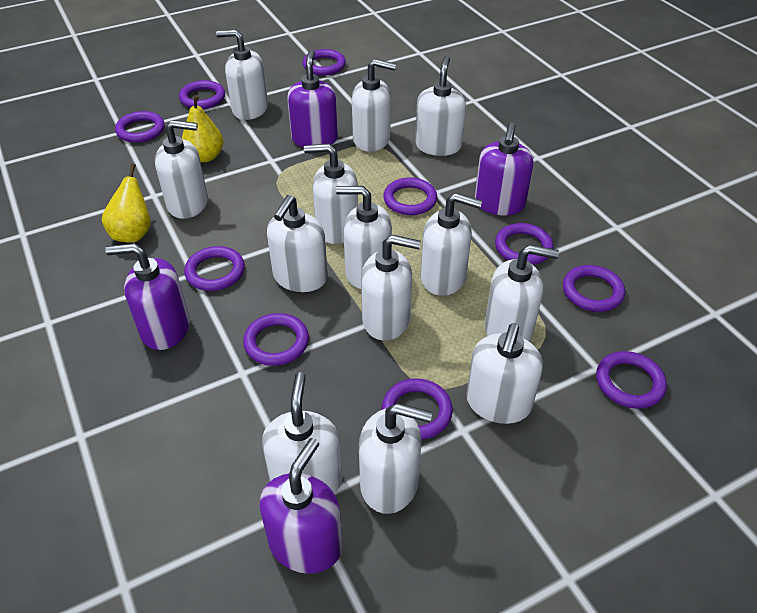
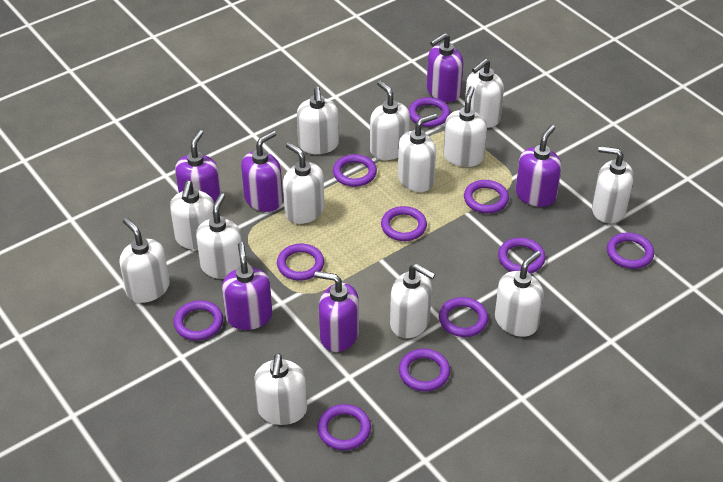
purple ring: [115,111,165,143] [179,80,225,109] [184,246,245,291] [243,313,309,366] [303,49,346,75] [382,379,453,440] [383,177,437,215] [495,223,553,265] [563,265,625,312] [596,351,667,409] = 10 -> [174,300,223,341] [277,244,324,281] [318,404,371,450] [333,154,377,187] [381,206,427,241] [399,349,450,391] [409,97,450,127] [439,297,488,337] [464,180,509,213] [498,238,545,273] [607,232,654,269] = 11
purple soap dispenser: [105,243,190,350] [260,438,343,574] [287,49,338,147] [475,123,534,215] = 4 -> [175,130,221,204] [222,242,272,330] [241,131,283,212] [314,271,359,352] [427,33,463,102] [516,125,562,207] = 6
yellow pear: [102,163,151,243] [182,95,223,162] = 2 -> none = 0

